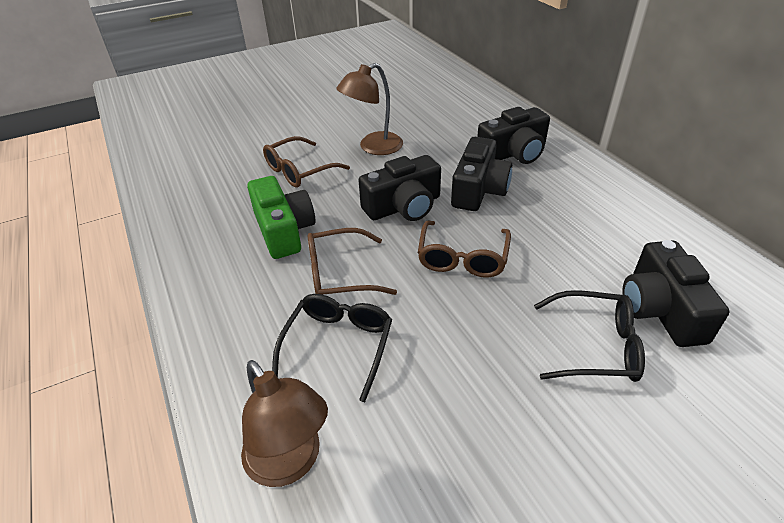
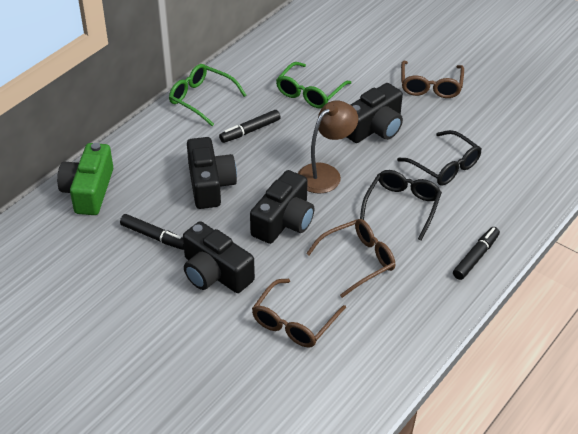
black marker: none = 0 -> [120,214,184,250] [219,110,281,143] [453,227,500,280] = 3
brown lamp: [241,360,328,487] [336,63,403,155] = 2 -> [298,101,358,194] = 1
green glasses: none = 0 -> [169,64,246,126] [276,62,351,108] = 2

